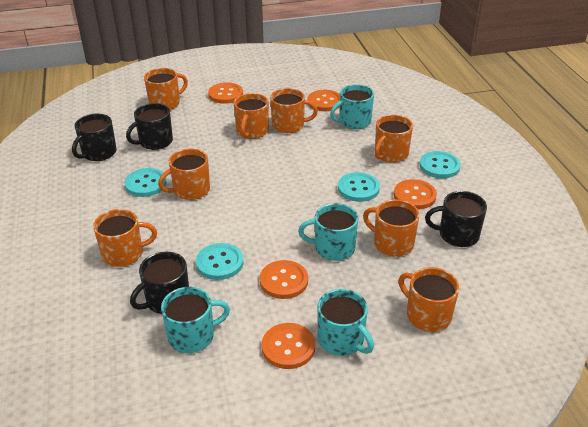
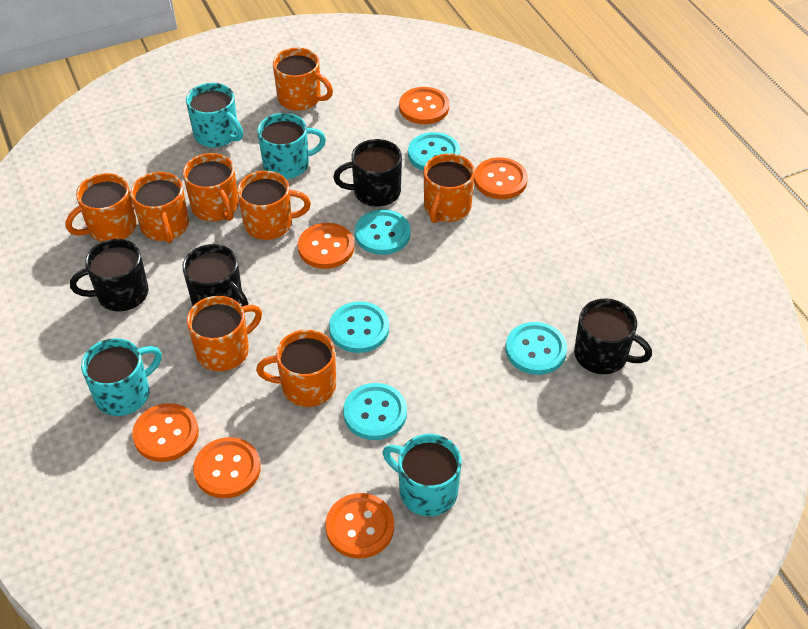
orange button: [208,82,243,104] [260,260,308,299] [262,323,315,369] [307,90,340,111] [394,179,437,209] = 5 -> [132,403,199,462] [193,437,261,498] [298,223,355,269] [326,493,394,558] [399,87,449,124] [474,157,528,199] = 6
turquoise button: [124,168,167,197] [196,243,243,280] [338,172,380,202] [419,151,461,178] = 4 -> [329,301,389,353] [343,383,407,440] [355,209,411,255] [408,132,460,171] [506,322,567,375] = 5

